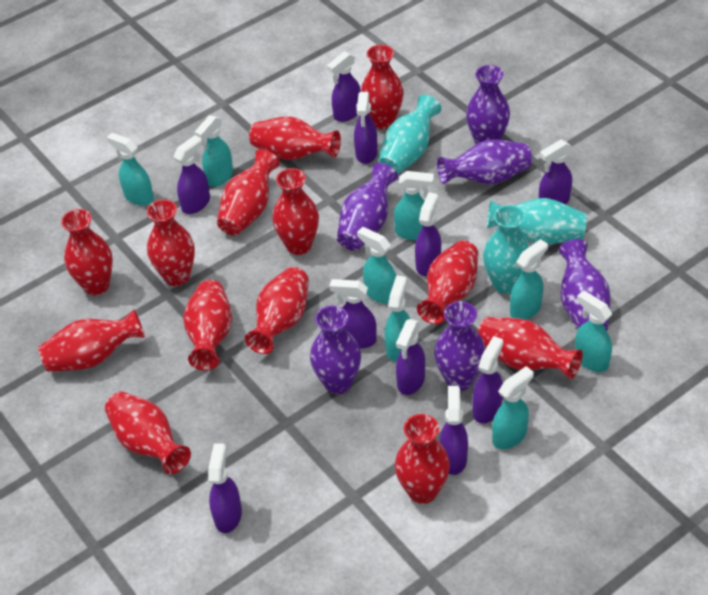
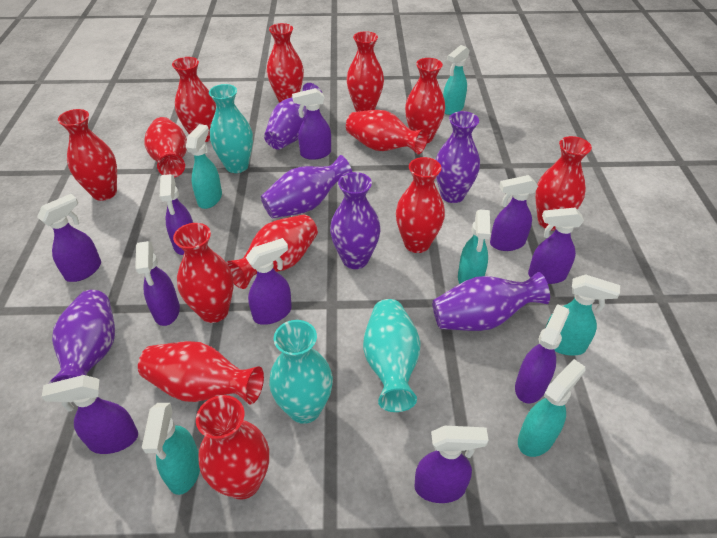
turquoise spray bottle: [106,133,154,206] [195,115,233,187] [357,227,396,304] [385,275,410,362] [394,171,434,240] [492,366,534,449] [510,239,548,320] [575,291,612,372] = 8 -> [142,403,200,495] [186,124,222,209] [443,45,470,115] [458,209,490,284] [518,359,585,457] [546,274,620,356] = 6

